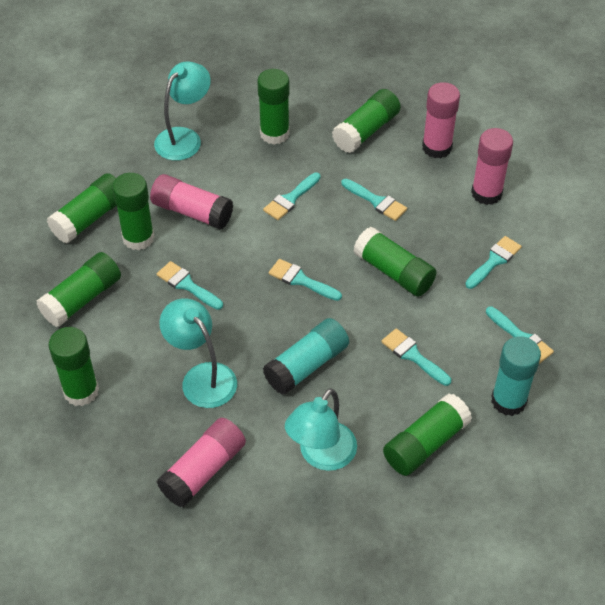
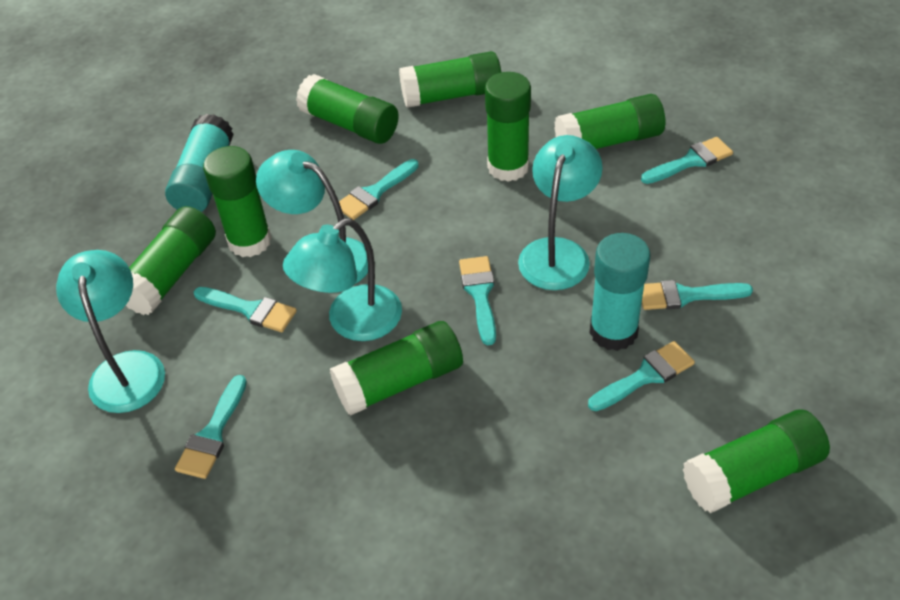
pink glue stick: [150,174,233,229] [157,418,246,508] [422,82,460,158] [471,128,513,205] = 4 -> none = 0
turquoise lamp: [154,61,211,161] [159,298,237,408] [285,388,357,471] = 3 -> [56,250,165,413] [256,150,368,284] [283,218,402,341] [518,135,602,290] = 4

